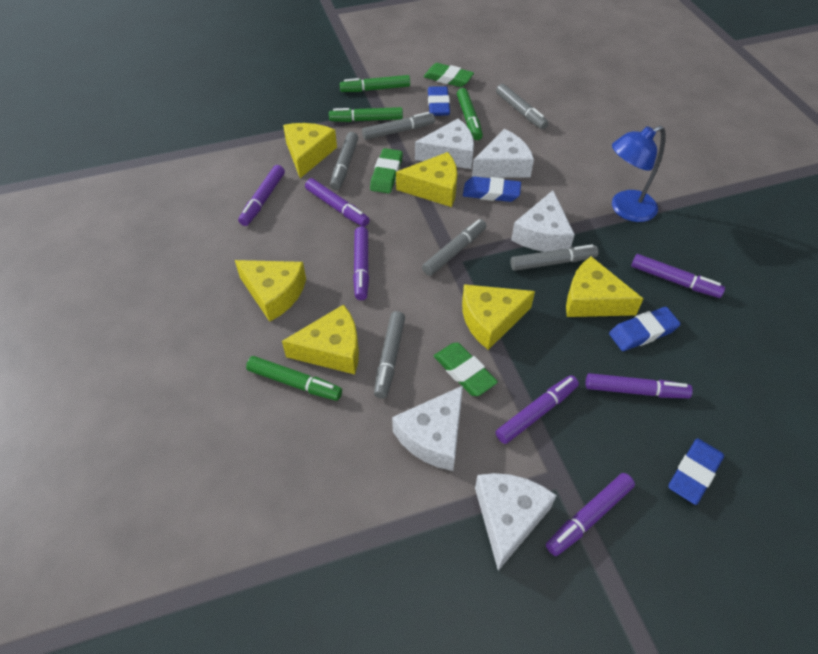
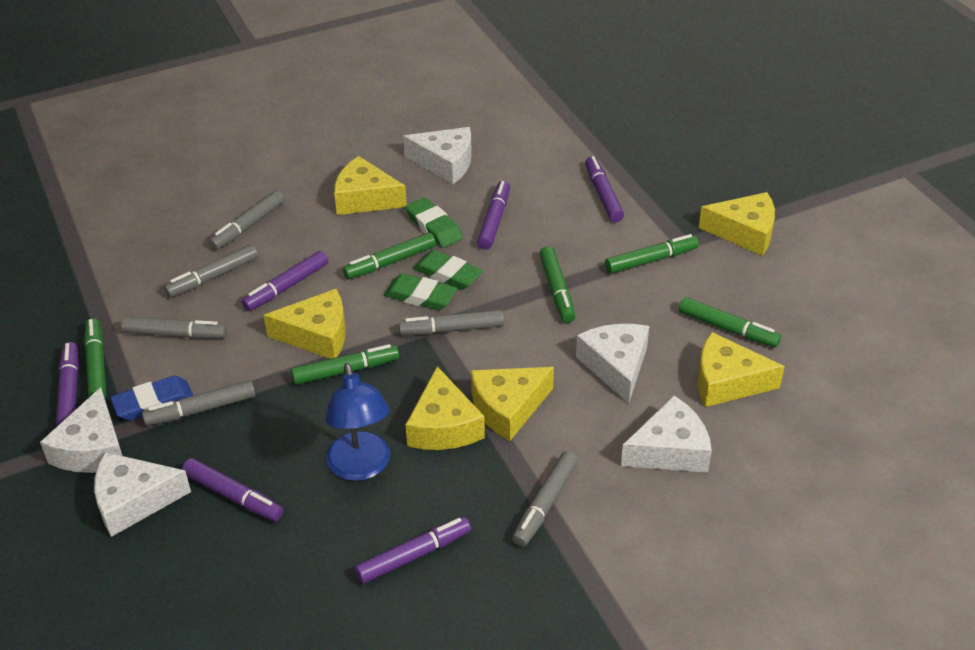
blue eraser: [428,86,450,116] [463,177,521,202] [609,307,681,351] [668,438,724,505] = 4 -> [110,376,194,421] = 1
green marker: [246,356,342,401] [329,107,403,122] [340,75,410,92] [457,88,483,140] = 4 -> [84,318,106,398] [291,344,399,385] [343,233,436,279] [539,246,575,323] [605,234,699,274] [679,297,781,347] = 6
purple marker: [238,165,285,226] [305,178,370,227] [353,227,369,300] [495,375,579,444] [546,473,635,556] [586,373,693,398] [631,254,725,298] = 7 -> [56,342,79,426] [182,458,283,521] [242,251,328,311] [355,517,471,584] [477,181,510,250] [585,156,624,222] = 6

